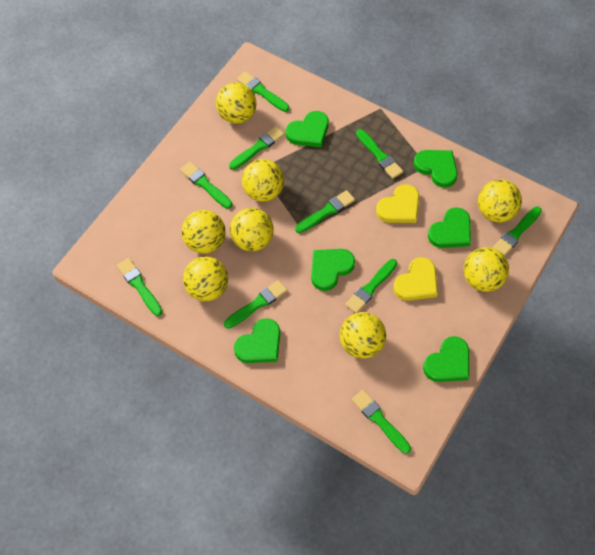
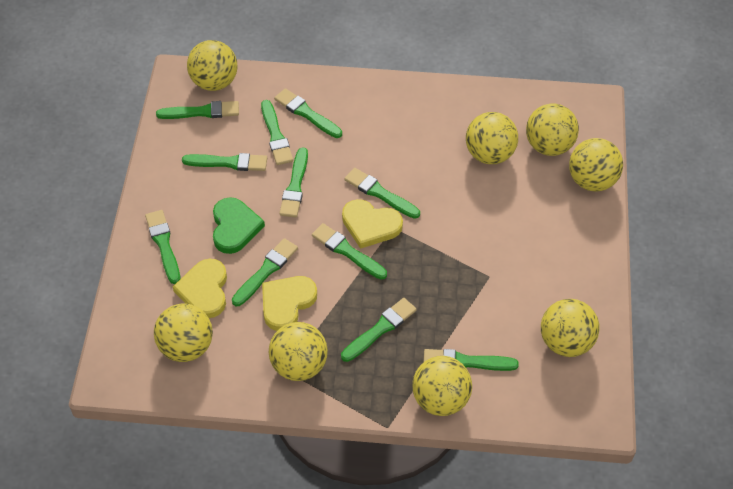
green brush: [117,258,162,316] [180,162,232,209] [224,280,287,329] [229,126,284,170] [237,71,289,112] [295,190,355,233] [345,259,397,313] [352,390,411,454] [356,129,403,179] [493,207,542,256] = 10 -> [145,210,180,284] [156,101,239,119] [182,153,267,171] [232,238,298,306] [261,100,293,165] [274,88,342,138] [279,147,308,218] [312,223,387,280] [341,298,417,362] [345,168,420,219] [424,349,519,371] = 11
green heart: [234,318,280,363] [286,111,329,147] [311,249,355,291] [414,150,458,188] [423,336,469,382] [428,207,471,248] = 6 -> [213,197,265,254] = 1
yellow heart: [376,184,419,223] [393,257,438,301] = 2 -> [173,259,227,318] [262,276,317,331] [342,199,403,249] = 3

